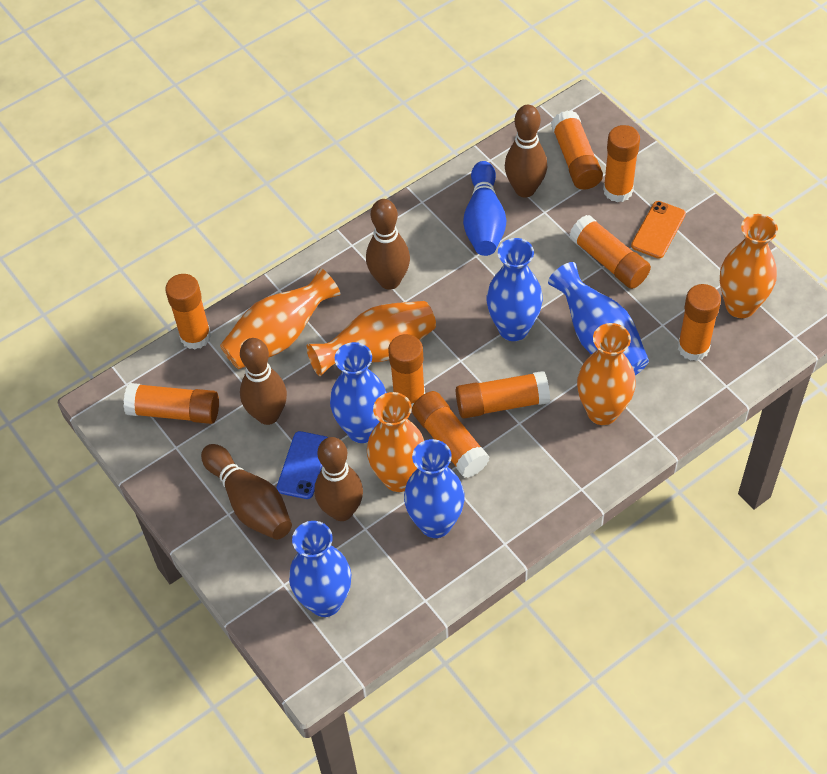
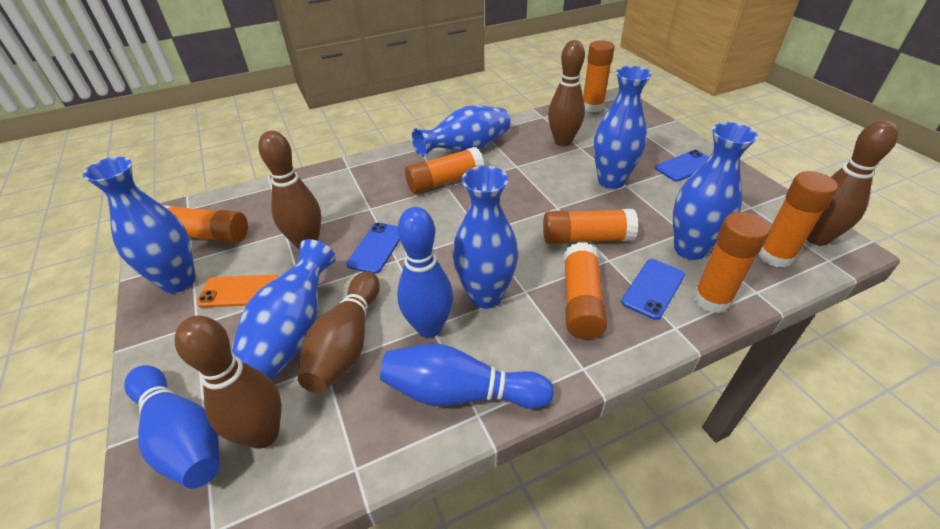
blue bowling pin: [463,161,506,256] = 1 -> [124,365,220,489] [380,344,554,409] [397,207,453,338] = 3
blue phone: [276,431,328,499] = 1 -> [346,223,400,274] [621,259,685,320] [655,150,708,182] = 3
blue vase: [289,521,351,617] [330,342,387,443] [404,439,465,538] [487,238,543,341] [548,262,649,375] = 5 -> [83,157,196,293] [231,239,336,380] [412,105,511,157] [453,166,519,309] [594,66,652,189] [673,122,758,260] = 6
orange glue stick: [124,383,219,424] [165,274,211,349] [388,334,425,406] [412,391,489,478] [456,371,550,418] [551,110,603,190] [569,215,651,289] [603,125,640,202] [678,284,721,361] = 9 -> [163,205,248,243] [405,147,484,194] [543,209,639,244] [564,242,607,339] [583,40,615,112] [693,212,770,313] [758,171,838,268] = 7
orange vase: [220,268,341,369] [307,301,436,376] [367,392,424,492] [577,323,636,425] [720,214,778,318] = 5 -> none = 0

